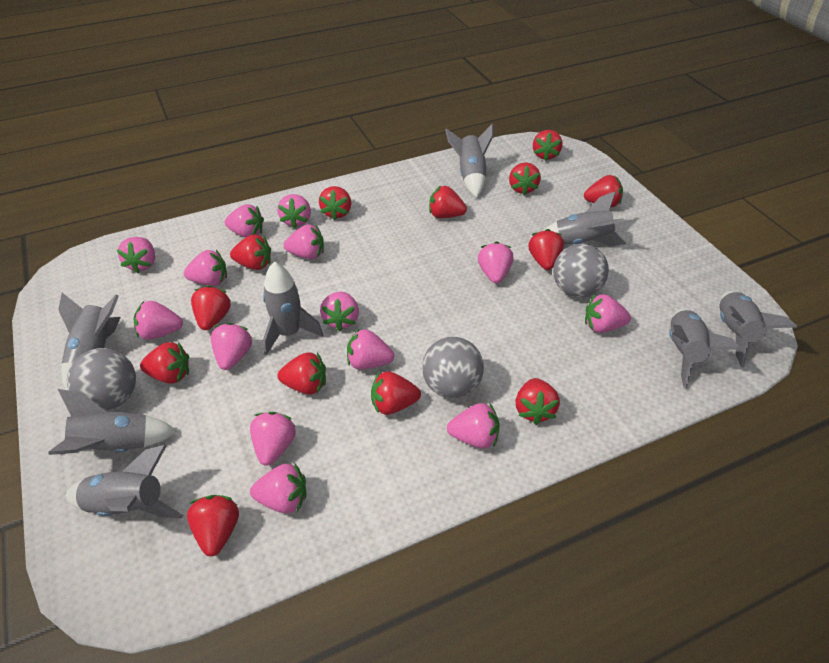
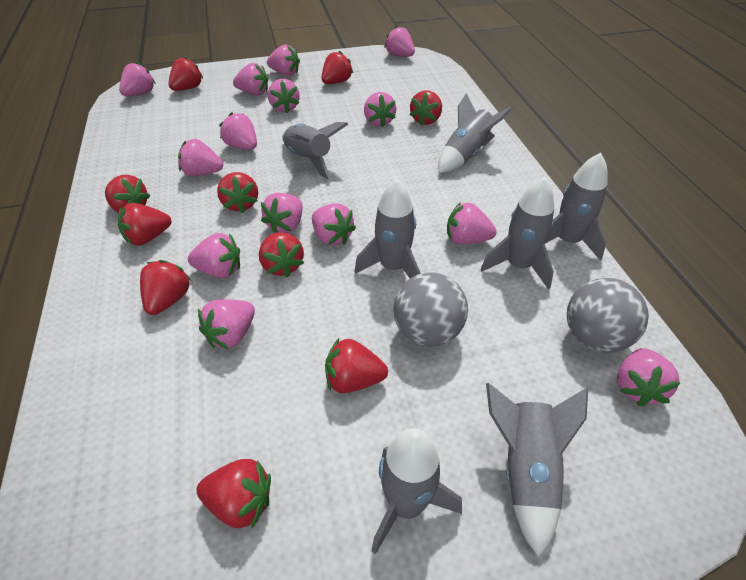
grey ball: [67,348,136,410] [422,337,484,398] [553,244,609,298] = 3 -> [393,273,468,346] [567,278,649,353] = 2
grey rocket: [49,389,177,455] [58,293,121,390] [65,445,183,518] [263,261,323,355] [445,123,493,198] [543,191,626,246] [669,309,740,388] [719,291,797,368] = 8 -> [282,122,348,180] [354,178,421,278] [372,428,462,555] [438,93,513,173] [481,177,555,289] [486,383,588,557] [545,153,608,261] = 7
red strawberry: [140,342,189,384] [187,495,239,557] [191,285,231,330] [230,234,271,270] [277,352,326,395] [319,186,351,220] [371,371,421,415] [429,186,467,218] [509,162,541,195] [515,378,560,425] [529,229,564,270] [533,130,562,161] [584,175,623,207] = 13 -> [105,175,150,213] [118,203,171,246] [140,260,191,315] [168,57,203,91] [196,459,271,528] [217,172,258,213] [259,232,304,277] [322,51,353,84] [325,338,388,393] [410,90,442,126] = 10

